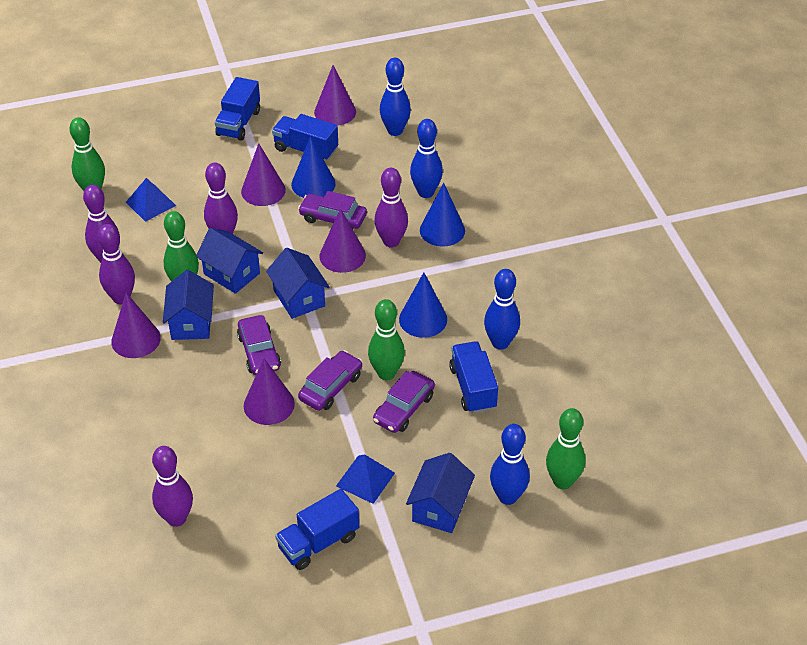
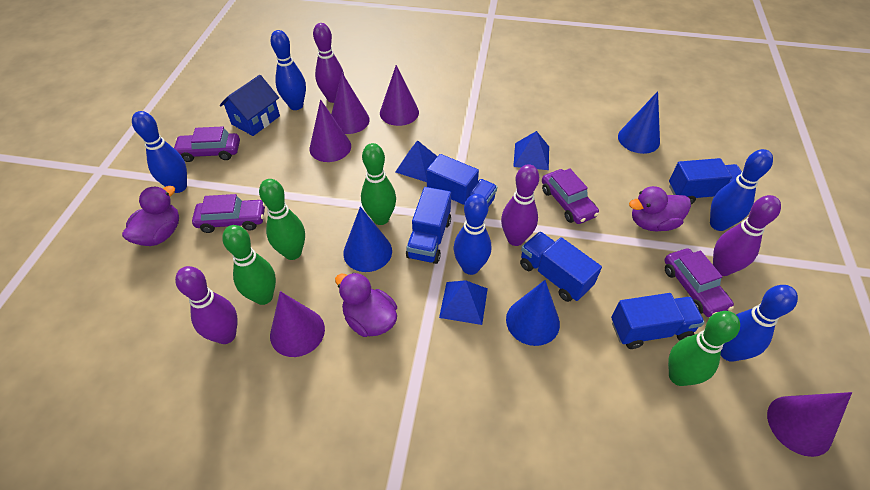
blue bowling pin: [380,58,411,136] [410,119,443,198] [484,269,520,350] [490,424,530,505] = 4 -> [132,111,187,193] [271,30,306,110] [454,194,491,275] [710,149,773,231] [721,285,798,362] = 5
blue house: [163,270,214,340] [196,228,263,294] [266,248,330,319] [406,453,475,533] = 4 -> [220,75,280,136] = 1
blue pyramid: [126,178,176,222] [336,454,395,504] = 2 -> [396,140,438,182] [439,280,488,325] [513,131,549,170] = 3
blue truck: [215,77,260,141] [272,114,338,160] [275,489,359,570] [449,341,498,413] = 4 -> [406,187,451,264] [427,154,497,207] [520,232,602,302] [611,293,705,349] [669,158,742,204] = 5
purple bowling pin: [83,185,120,263] [98,224,135,304] [152,446,193,527] [204,162,238,234] [374,168,408,248] = 5 -> [175,266,238,344] [313,23,344,103] [501,164,539,246] [713,195,781,276] = 4
purple duck: none = 0 -> [122,186,179,246] [335,272,397,337] [629,186,691,231] = 3

